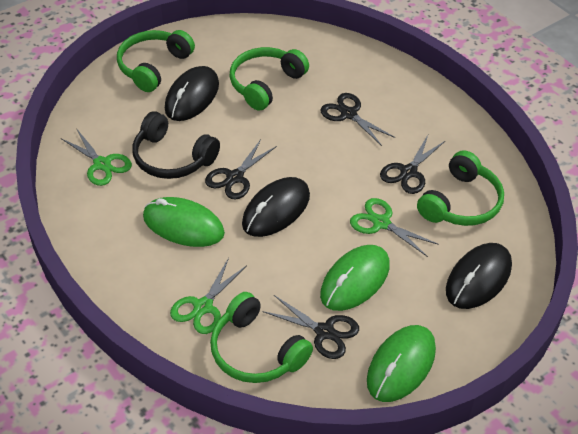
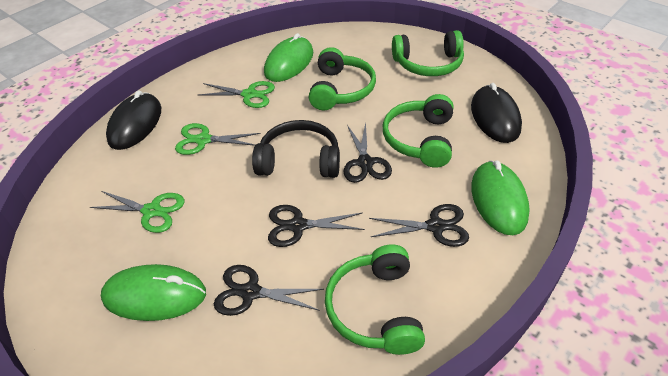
black mouse: [165,66,219,121] [242,177,310,237] [446,243,512,309] = 3 -> [106,90,161,150] [471,83,522,143] = 2

